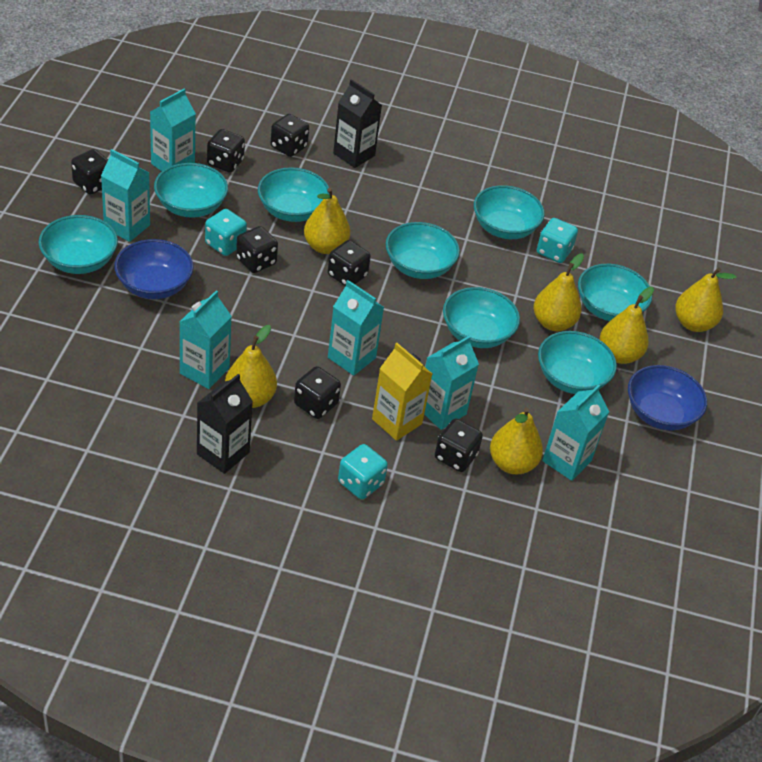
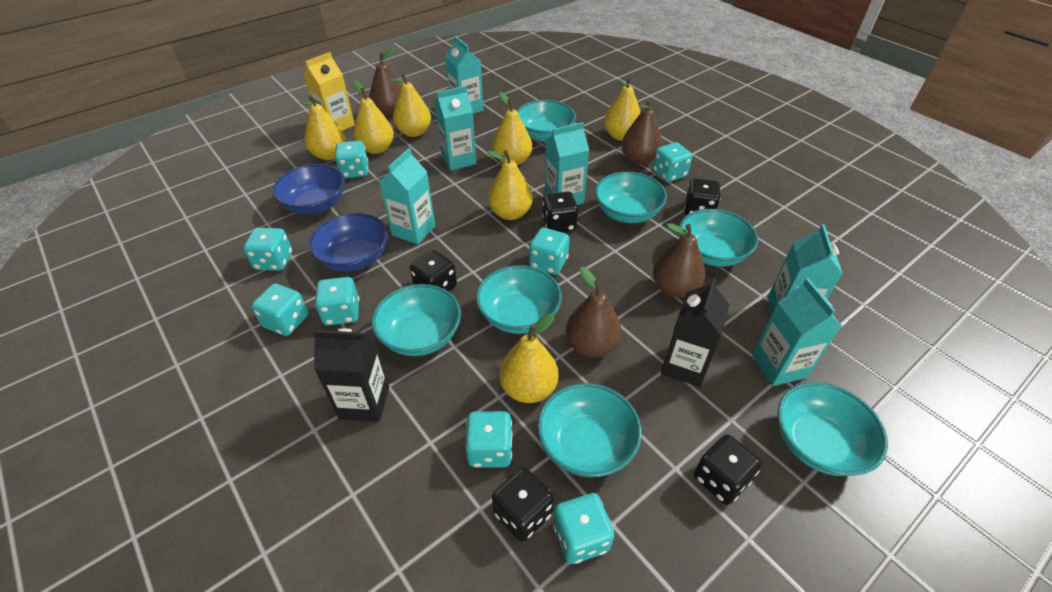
black dice: [71,149,108,195] [207,129,245,173] [236,226,278,273] [271,114,309,157] [294,366,341,419] [328,240,371,286] [435,418,483,472] = 7 -> [410,250,457,292] [492,467,554,542] [542,192,578,232] [684,178,721,216] [694,434,762,505] = 5
brown pear: none = 0 -> [369,47,401,116] [565,267,622,358] [622,99,662,165] [653,223,705,297] = 4
turquoise bowl: [39,215,118,274] [154,163,228,218] [258,167,329,222] [386,222,460,279] [443,287,520,348] [474,185,545,239] [538,331,617,394] [578,264,652,321] = 8 -> [372,284,461,356] [476,265,562,334] [517,100,576,142] [537,383,642,477] [595,172,667,223] [680,209,758,267] [777,382,888,476] = 7
turquoise dice: [205,209,247,256] [338,444,388,499] [537,218,578,263] = 3 -> [243,228,292,271] [251,284,308,336] [315,277,359,325] [335,141,368,178] [465,411,513,468] [529,227,570,275] [553,493,614,564] [653,142,692,182] = 8
yellow pear: [225,325,277,408] [304,188,350,254] [490,407,543,475] [534,254,584,331] [600,287,654,364] [675,267,737,332] = 6 -> [300,95,346,160] [353,80,394,154] [390,73,431,137] [487,150,532,220] [492,91,532,165] [499,313,559,403] [604,77,641,141] = 7

